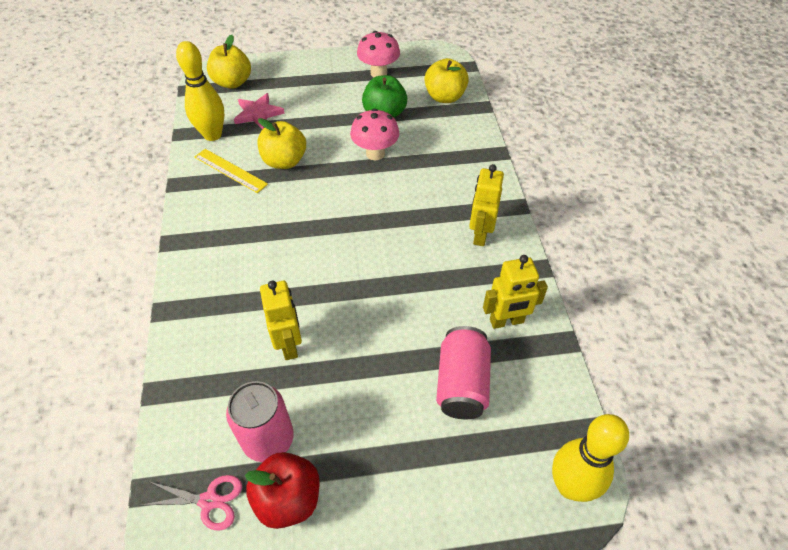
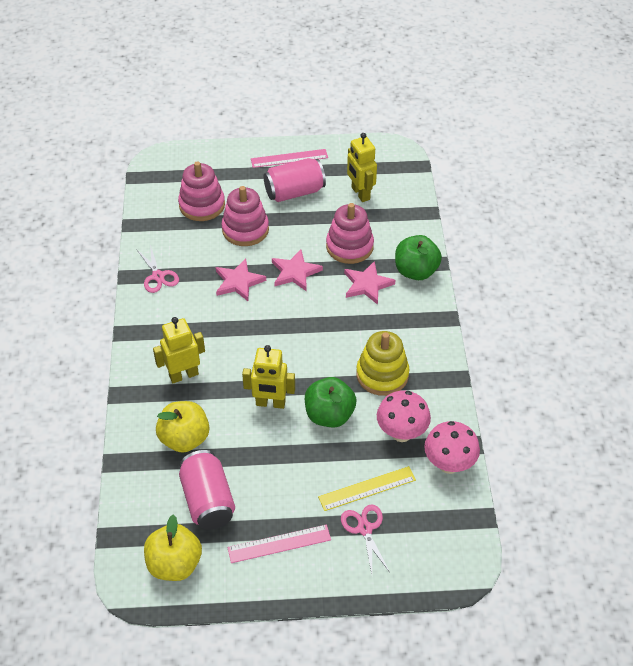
green apple: [362,75,407,118] = 1 -> [305,377,356,428] [395,235,442,280] = 2
pink ruler: none = 0 -> [227,524,331,563] [251,149,328,168] = 2
pink scissors: [142,475,242,531] = 1 -> [136,245,179,293] [341,504,390,574] = 2
pink stacking toy: none = 0 -> [178,161,225,221] [221,186,269,246] [326,203,374,264] = 3
pink star: [234,93,285,129] = 1 -> [216,259,266,301] [272,249,323,292] [344,261,395,305] = 3
red apple: [245,452,320,529] = 1 -> none = 0
yellow apple: [207,35,251,89] [258,118,306,169] [424,58,469,103] = 3 -> [144,515,202,581] [156,401,209,453] = 2
yellow bowling pin: [176,41,225,141] [552,414,629,502] = 2 -> none = 0
yellow stacking toy: none = 0 -> [356,331,409,396] = 1

